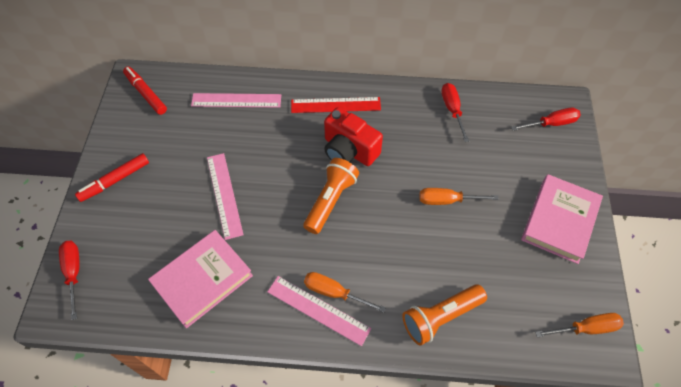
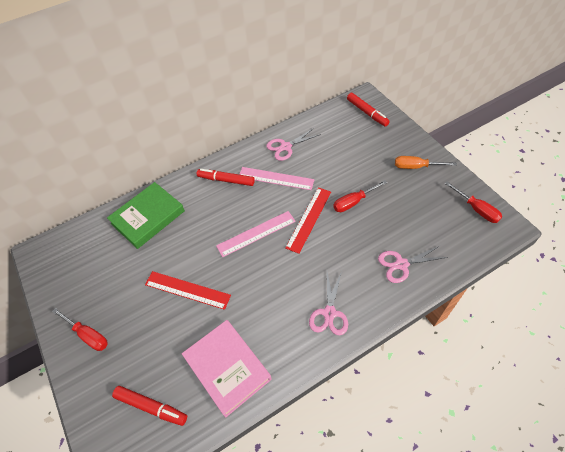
green book: none = 0 -> [107,182,185,249] = 1
orange flashlight: [303,158,359,234] [402,284,487,345] = 2 -> none = 0
orange screwdriver: [304,272,386,313] [419,188,499,205] [535,313,624,337] = 3 -> [395,156,457,169] = 1
pink book: [148,230,253,328] [521,174,603,264] = 2 -> [182,320,272,418] = 1
pink ruler: [191,93,281,108] [207,153,244,240] [267,276,371,346] = 3 -> [216,211,296,257] [239,167,314,190] = 2
pink scissors: none = 0 -> [266,128,321,161] [309,271,348,335] [378,246,448,283] = 3
red camera: [324,107,383,166] = 1 -> none = 0
red marker: [75,153,149,202] [123,67,167,115] = 2 -> [112,386,187,426] [197,169,255,186] [347,93,390,126] = 3
red ruler: [291,97,381,113] = 1 -> [145,271,231,310] [285,187,331,254] = 2

